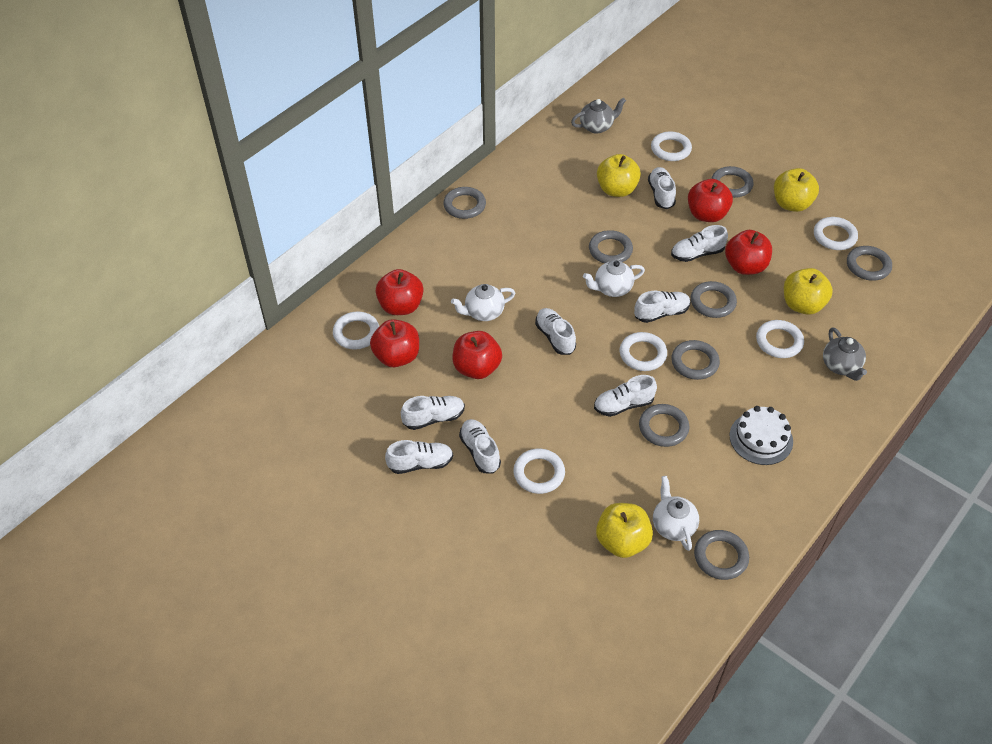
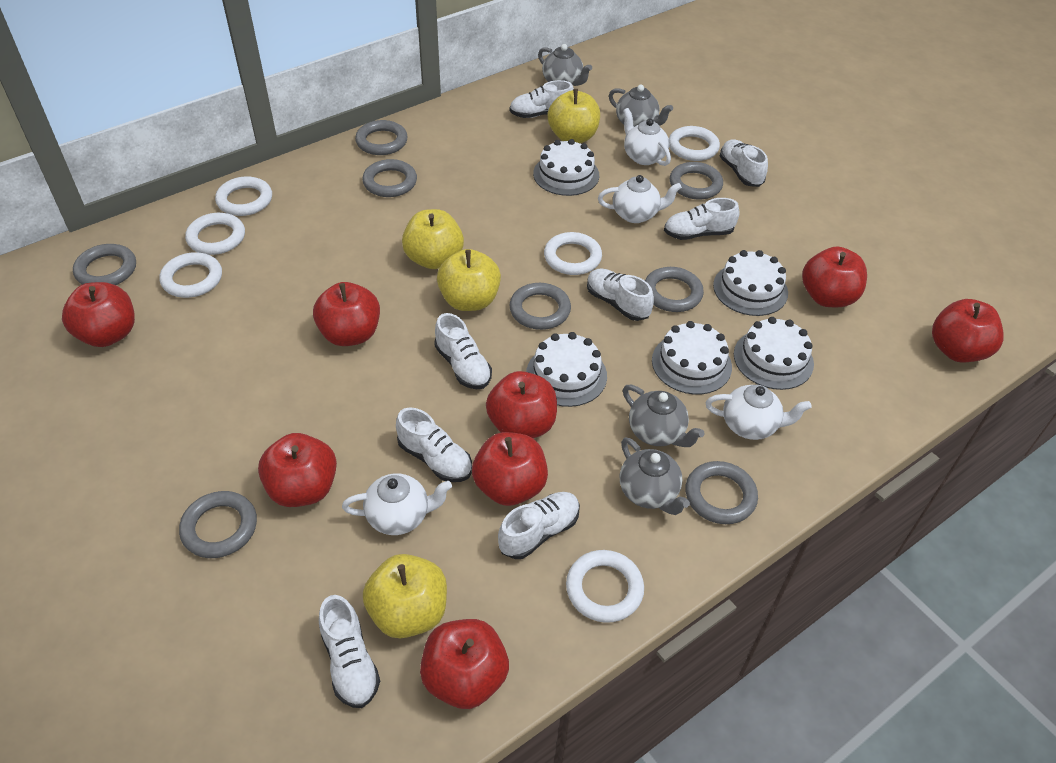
grey teapot: [571,98,626,134] [823,327,867,381] = 2 -> [538,44,592,86] [609,85,673,127] [620,437,690,515] [623,385,704,447] = 4
red apple: [370,319,419,367] [376,269,424,315] [452,331,502,379] [688,179,733,222] [725,230,772,275] = 5 -> [62,282,135,347] [258,433,337,507] [313,282,380,346] [420,619,509,709] [472,432,548,506] [486,371,557,438] [802,247,867,307] [932,299,1004,363] = 8
white cake: [729,406,793,465] = 1 -> [526,332,607,407] [533,139,599,196] [652,321,732,395] [713,250,788,316] [734,317,814,390] = 5
white teapot: [451,284,515,321] [583,260,645,297] [653,476,699,551] = 3 -> [342,473,452,535] [598,175,682,223] [623,108,671,166] [706,385,812,440] = 4

